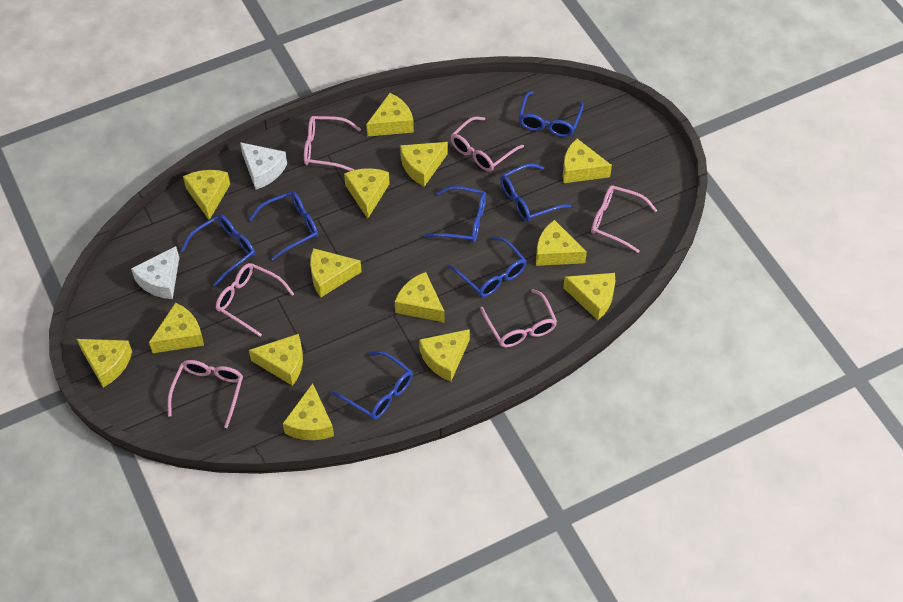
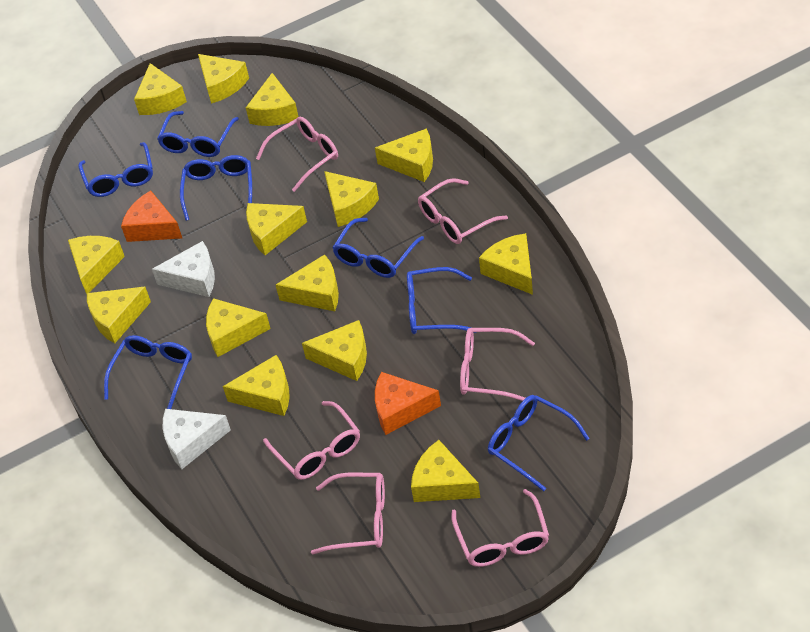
orange cheese: none = 0 -> [121,190,182,242] [375,372,441,435] = 2

